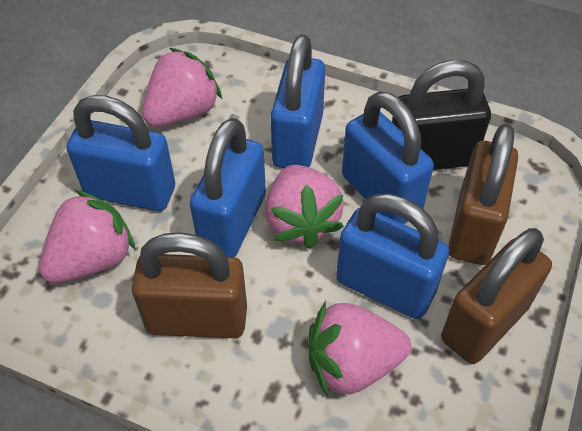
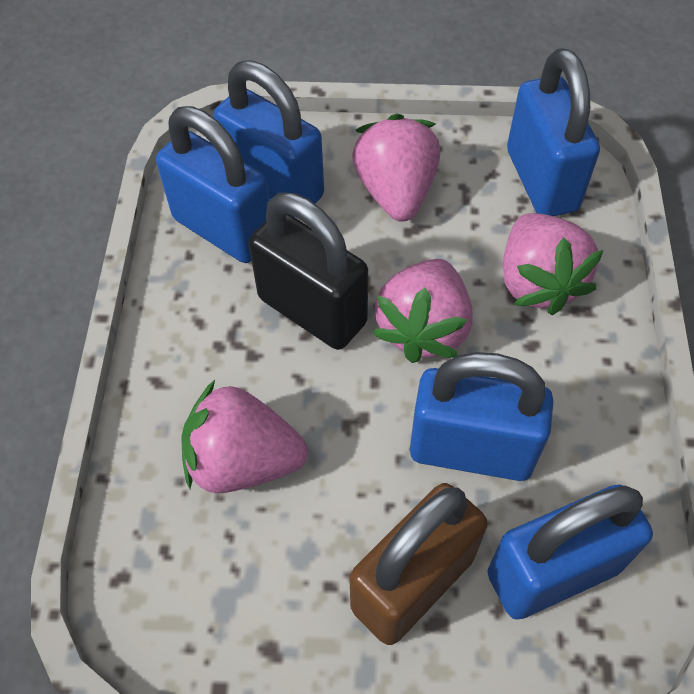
brown padlock: [132,232,247,338] [441,228,552,364] [448,124,518,265] = 3 -> [350,483,488,645] = 1

